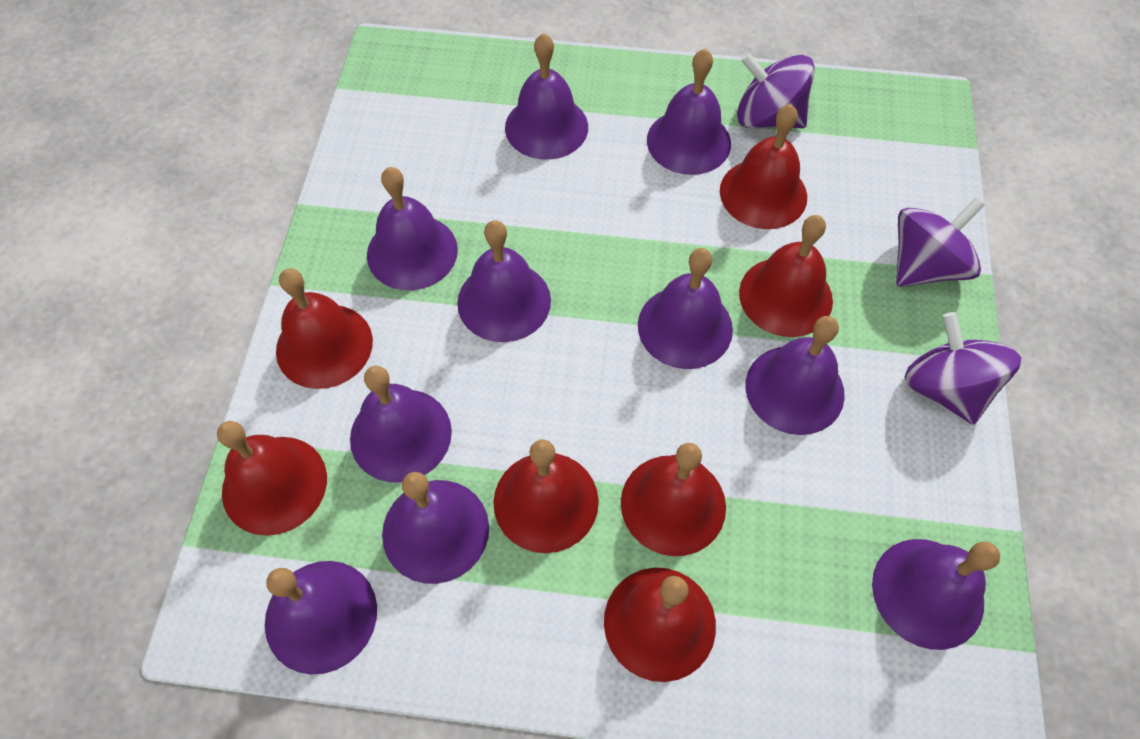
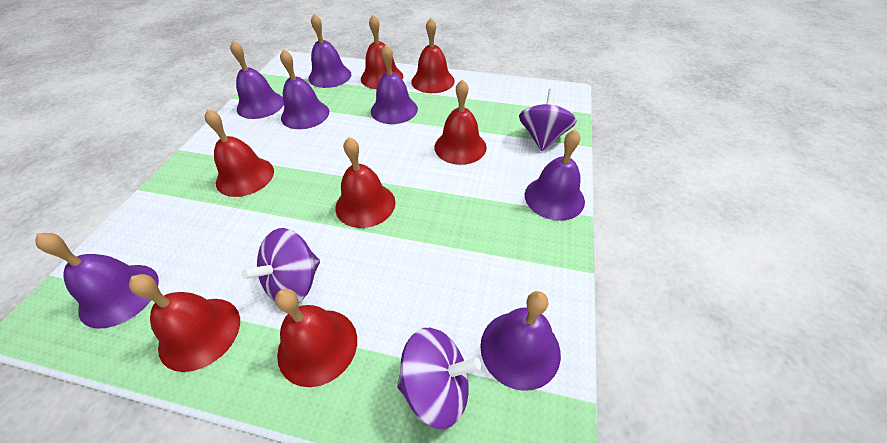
purple bell: [265,561,377,675] [350,366,452,483] [367,167,458,290] [382,472,489,584] [457,220,551,342] [505,33,588,160] [638,248,733,369] [647,49,731,175] [745,316,845,435] [872,539,1000,650] = 10 -> [36,233,159,329] [230,41,284,119] [280,49,329,129] [309,14,351,88] [371,45,418,124] [480,291,561,391] [525,129,585,221] = 7

